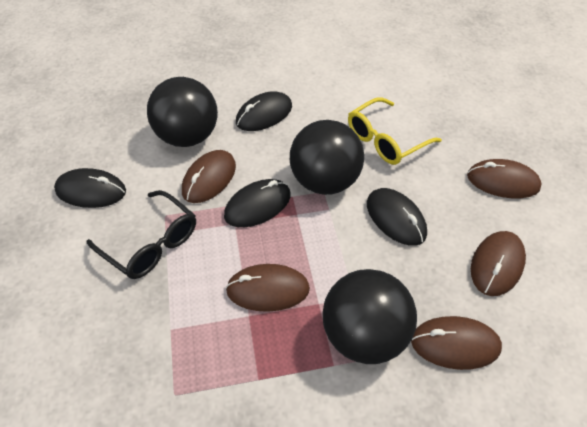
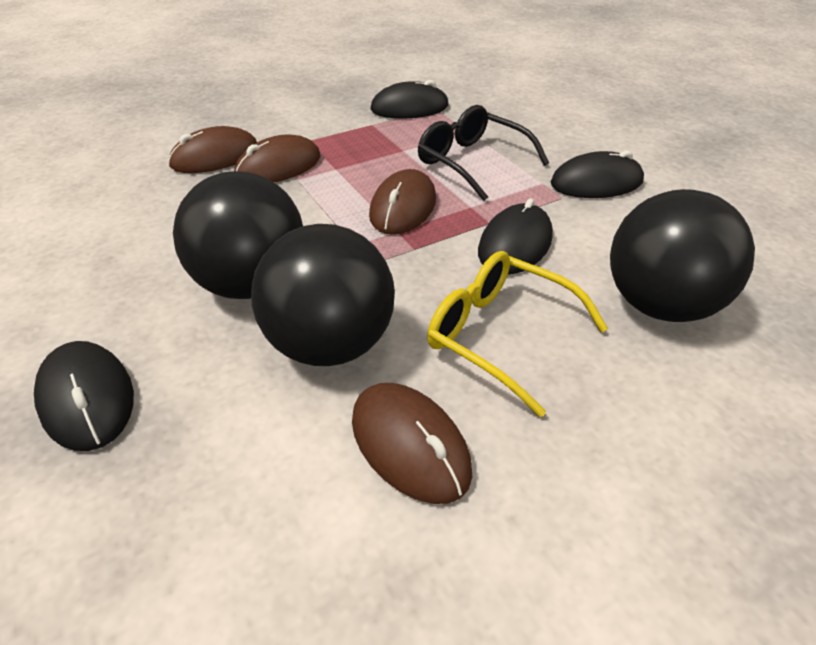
brown mouse: [182,150,236,203] [226,264,310,312] [411,316,502,370] [467,159,542,198] [471,231,526,296] = 5 -> [168,126,257,173] [234,135,321,182] [352,383,472,504] [369,169,436,235] = 4

